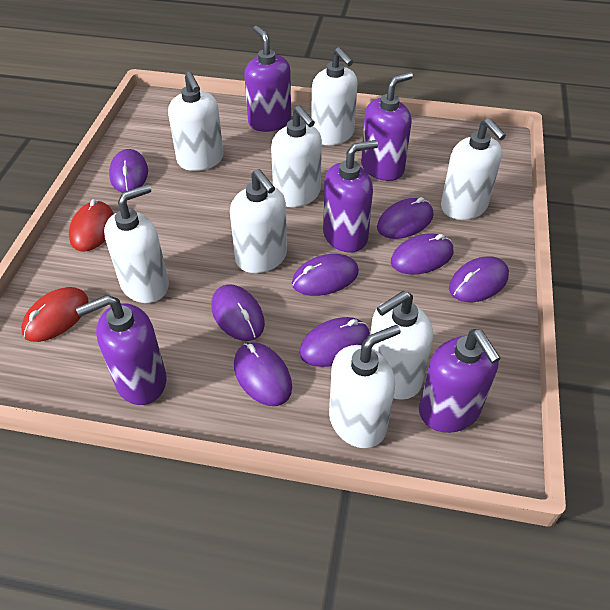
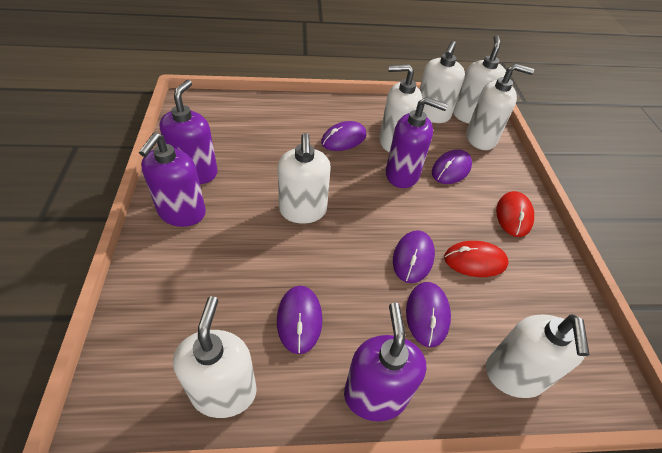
purple mouse: [109,149,148,193] [211,284,265,341] [234,343,292,406] [292,254,359,296] [299,317,370,367] [377,197,433,239] [391,233,453,275] [449,256,509,302] = 8 -> [277,286,323,354] [321,121,366,151] [393,230,435,283] [406,282,451,347] [432,149,472,184] = 5
purple soap dispenser: [76,295,167,405] [244,26,291,132] [323,140,378,253] [361,72,413,181] [419,329,501,433] = 5 -> [139,132,206,227] [160,80,218,184] [344,303,426,421] [386,97,448,188] = 4
white soap dispenser: [104,184,169,303] [168,72,223,171] [230,169,287,273] [271,106,322,207] [311,47,358,145] [329,325,401,448] [370,291,433,400] [441,118,506,220] = 8 -> [173,296,256,418] [278,133,331,224] [379,64,422,152] [419,41,465,123] [453,35,506,123] [466,64,534,150] [486,314,590,398] = 7

